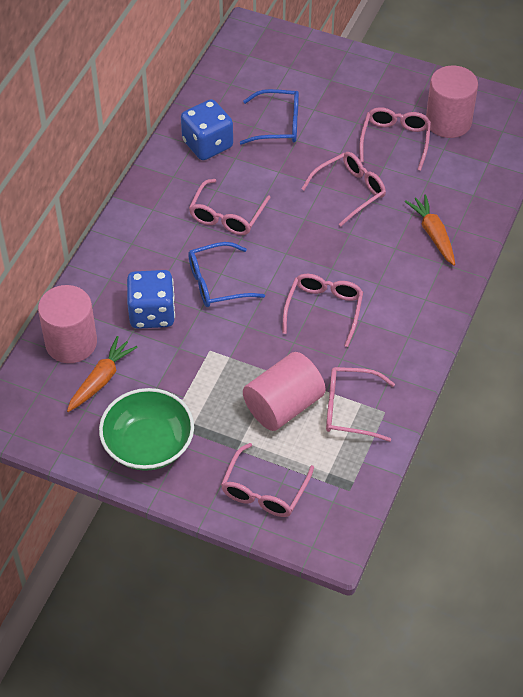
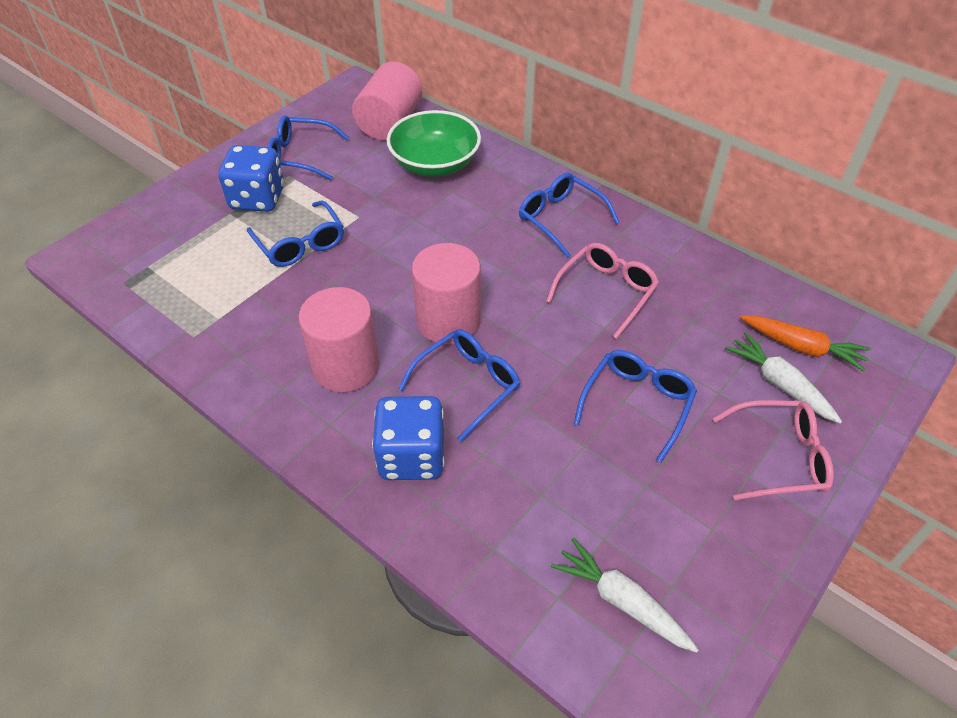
blue glasses: [188,242,265,307] [240,89,299,145] = 2 -> [247,200,344,267] [267,116,349,180] [398,329,520,442] [519,173,620,258] [574,350,697,463] = 5
orange carrot: [67,336,138,412] [405,194,455,266] = 2 -> [740,315,871,372] = 1
pink glasses: [189,179,271,235] [221,443,314,517] [282,274,363,347] [302,152,386,227] [326,367,395,442] [360,107,431,171] = 6 -> [546,243,659,339] [713,400,834,500] = 2
white carrot: none = 0 -> [551,538,699,653] [725,332,842,424] = 2

